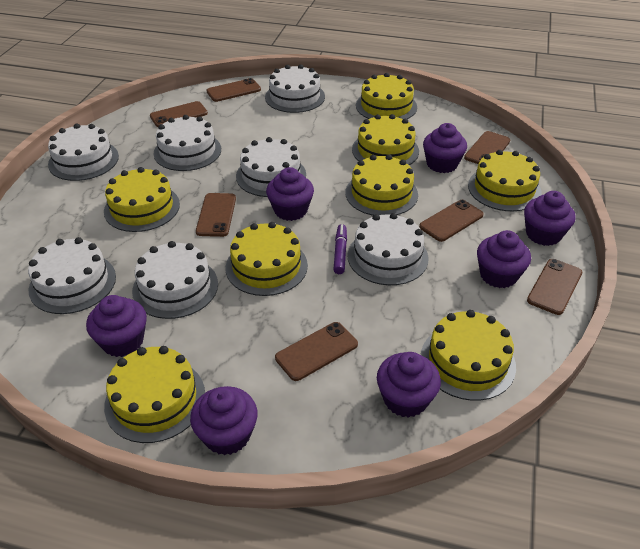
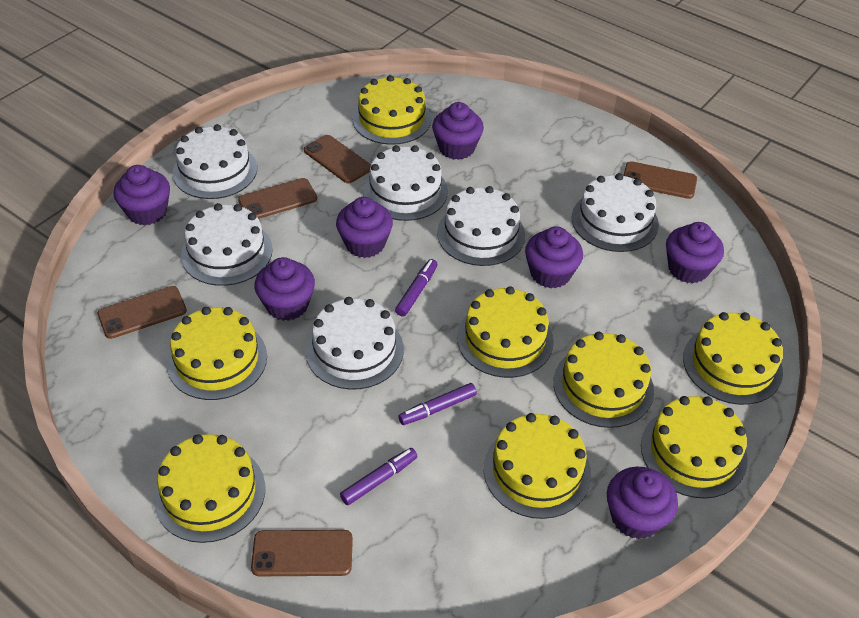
brown phone: [150,101,208,127] [196,193,236,237] [207,78,261,102] [275,322,358,381] [419,200,484,242] [464,131,510,164] [527,259,582,315] = 7 -> [97,286,187,339] [238,178,317,219] [251,530,353,576] [304,135,371,183] [623,161,697,199] = 5
purple marker: [333,224,347,274] = 1 -> [340,448,417,505] [395,259,438,317] [398,383,477,425] = 3
white cake: [28,237,116,314] [48,124,119,181] [132,241,218,319] [154,115,221,171] [236,137,306,197] [265,64,325,113] [347,213,429,285] = 7 -> [173,124,257,199] [181,203,273,286] [306,297,404,390] [363,145,448,221] [437,186,525,266] [572,173,659,252] = 6

